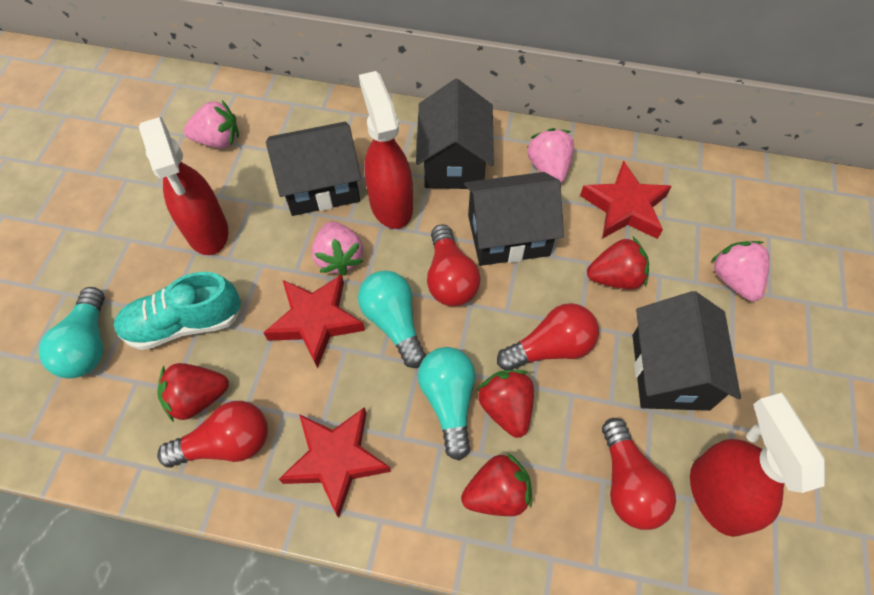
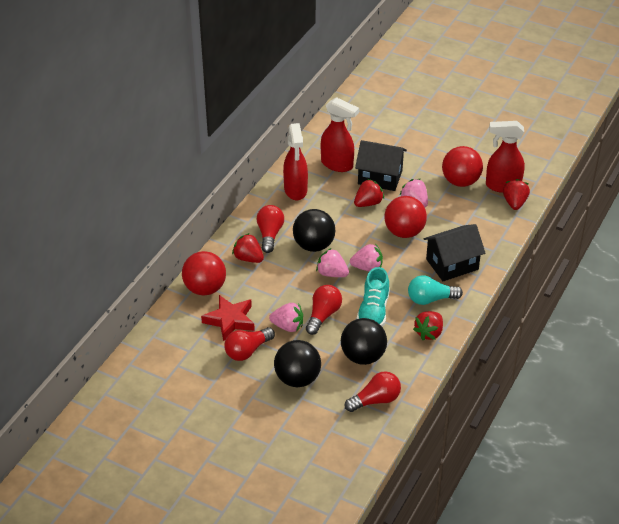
black ball: none = 0 -> [274,340,321,387] [293,209,335,252] [341,318,387,365] = 3
black house: [266,122,361,216] [416,79,494,189] [464,172,564,266] [632,291,741,411] = 4 -> [355,140,407,191] [424,224,485,281] = 2
red ball: none = 0 -> [182,251,226,296] [385,196,427,238] [442,146,483,187] = 3
red star: [263,274,365,368] [279,407,391,518] [580,161,672,239] = 3 -> [201,295,255,341] = 1
turquoise light bulb: [39,287,105,378] [358,271,426,368] [418,347,476,461] = 3 -> [408,275,463,305] = 1

